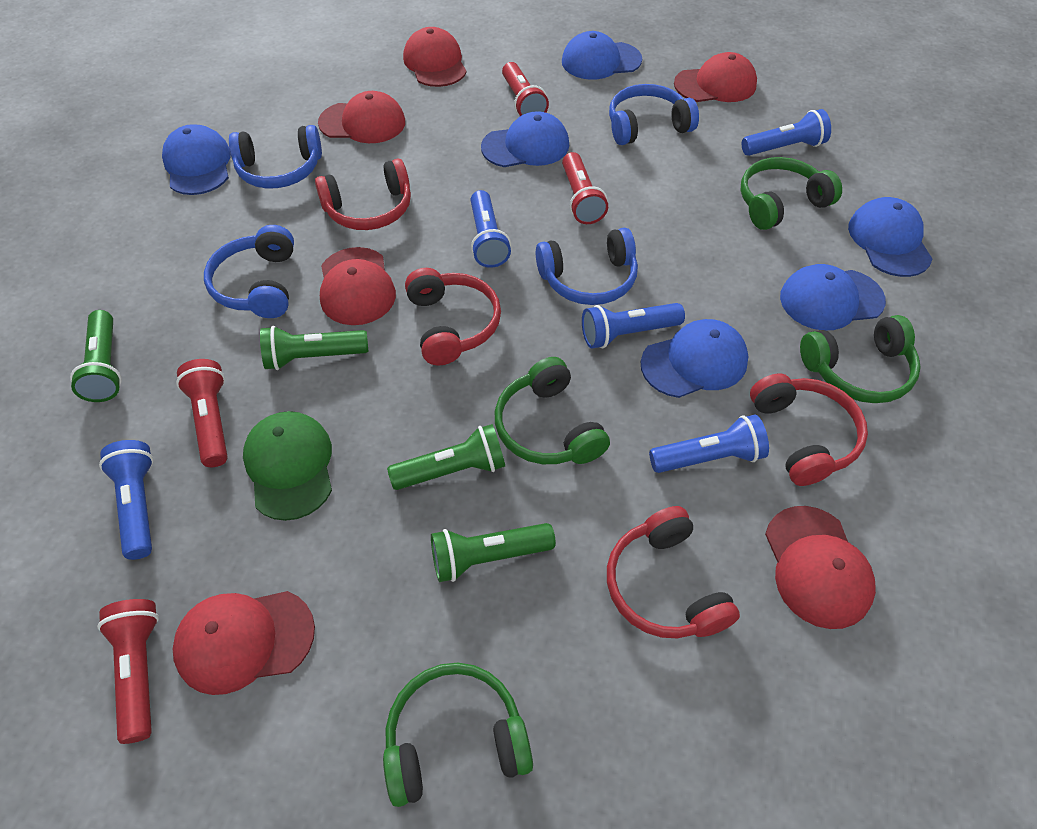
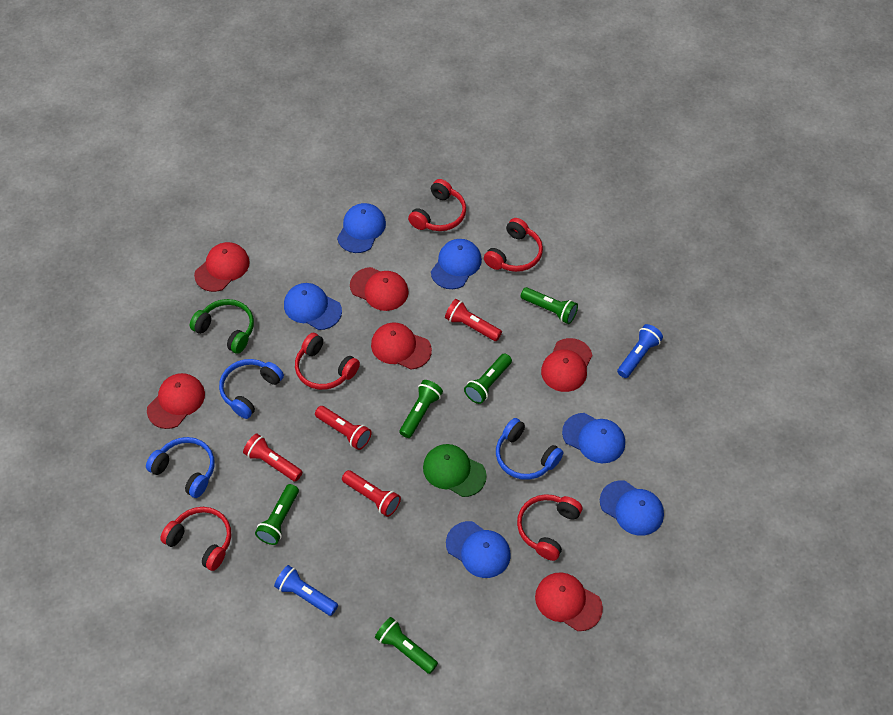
blue flashlight: [99,440,154,560] [470,190,511,268] [582,303,685,349] [649,415,769,473] [742,109,831,156] = 5 -> [274,565,338,616] [617,324,663,378] = 2
blue headphones: [204,225,294,318] [229,125,322,188] [536,228,638,305] [609,84,699,145] = 4 -> [146,437,214,498] [219,359,284,419] [496,418,563,480] = 3
green flashlight: [70,310,122,402] [260,326,368,370] [387,424,505,490] [431,523,556,582] = 4 -> [255,484,299,545] [375,617,438,674] [399,380,443,438] [464,353,512,404] [521,287,578,324] = 5
green headphones: [383,663,533,807] [495,357,610,464] [741,157,842,230] [800,315,921,403] = 4 -> [190,299,254,354] = 1
red headphones: [315,159,411,230] [405,268,501,366] [607,506,740,638] [750,373,868,486] = 4 -> [160,507,231,571] [295,333,360,390] [408,179,466,231] [484,218,543,272] [517,494,582,561] = 5

